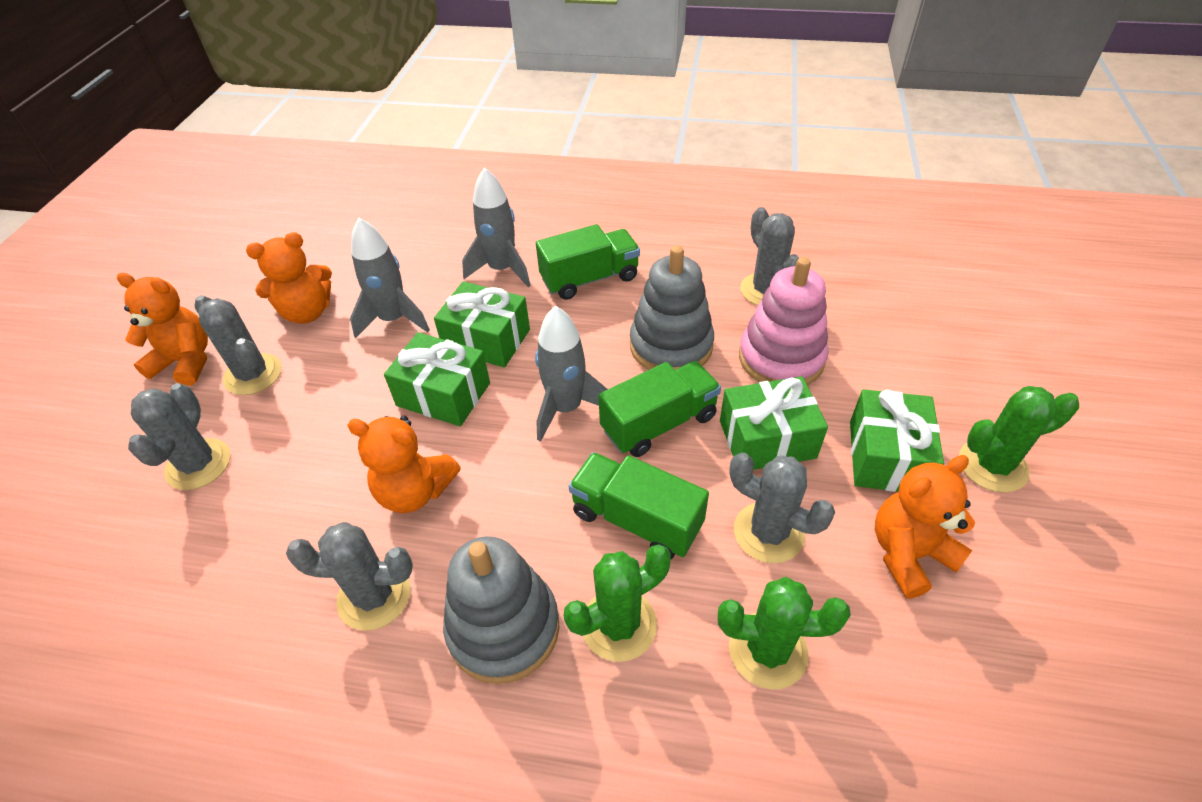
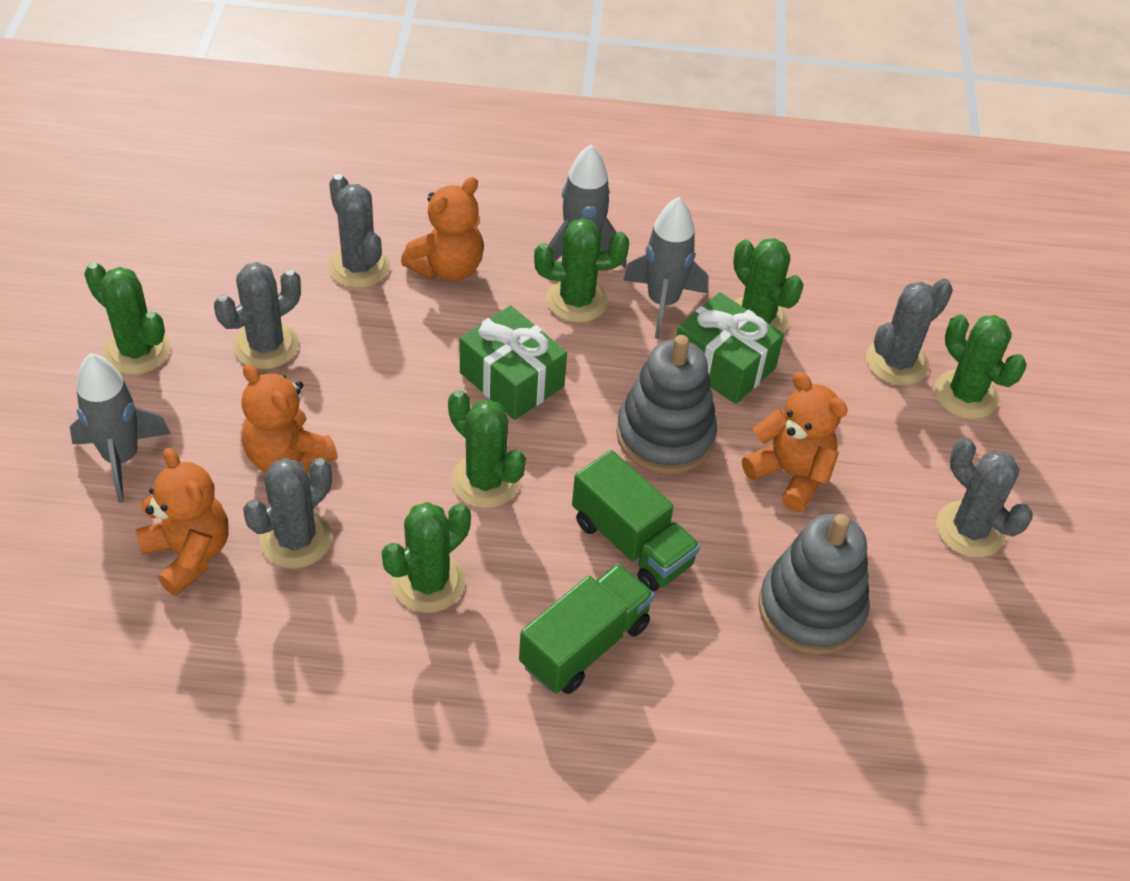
green cactus: [564,545,671,662] [718,577,851,690] [959,386,1079,493] = 3 -> [84,262,170,375] [382,502,471,613] [448,390,526,508] [534,218,629,323] [733,238,804,333] [934,314,1027,419] = 6
green gift: [384,332,490,426] [434,281,530,367] [720,376,828,470] [850,389,944,492] = 4 -> [460,305,567,420] [676,292,784,404] = 2
green truck: [536,224,640,300] [568,452,709,559] [598,361,721,457] = 3 -> [519,563,654,694] [572,450,700,592] = 2
pink stacking toy: [739,257,829,385] = 1 -> none = 0

